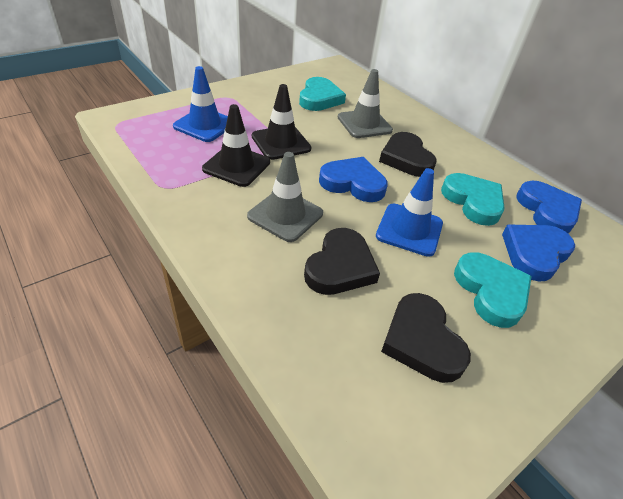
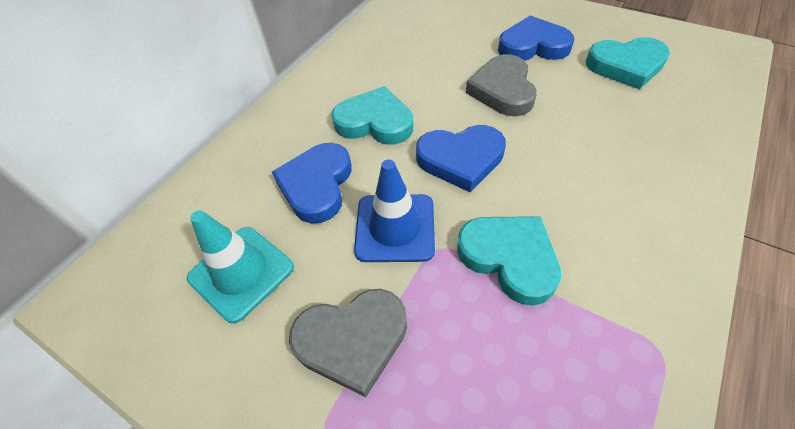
black heart: [304,228,380,295] [379,132,437,177] [381,293,471,383] = 3 -> none = 0
black traffic cone: [202,104,270,187] [252,84,311,160] = 2 -> none = 0
blue traffic cone: [173,66,228,142] [376,168,443,257] = 2 -> [354,159,435,262] = 1
grey heart: none = 0 -> [289,289,407,397] [466,54,537,116] = 2
grey traffic cone: [247,152,323,242] [338,69,393,138] = 2 -> none = 0
turquoise traffic cone: none = 0 -> [187,210,294,323] = 1

